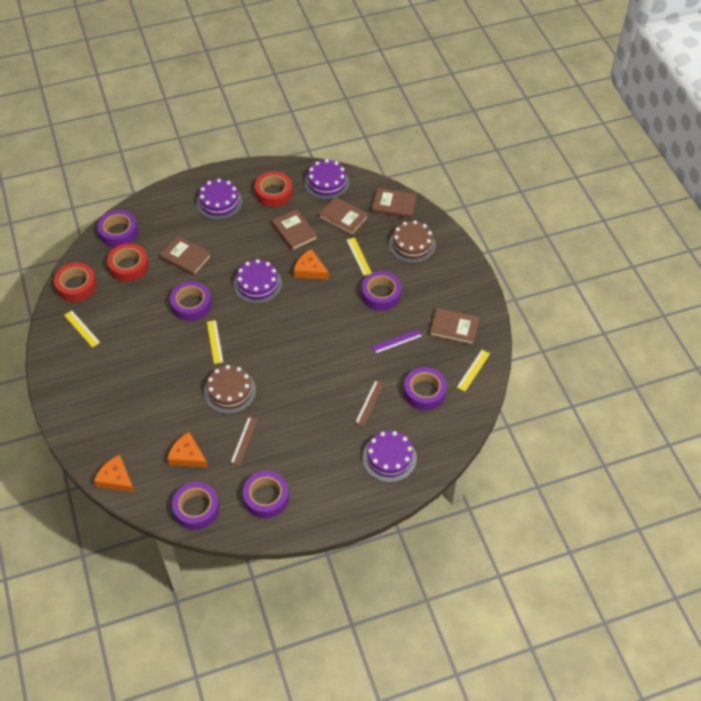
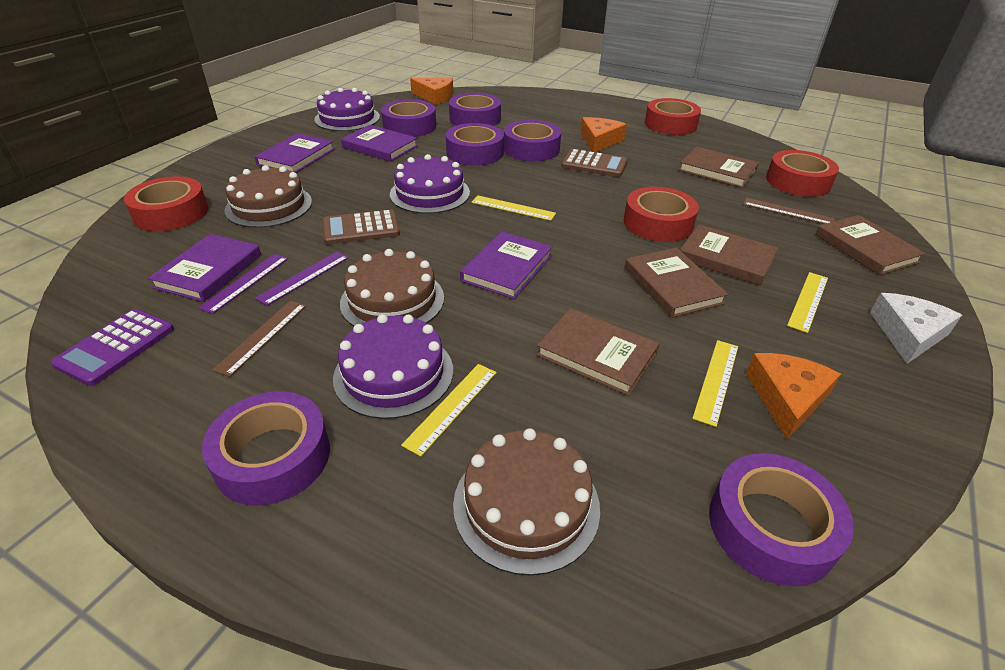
brown cake: [204,365,256,414] [389,220,436,263] = 2 -> [224,165,312,228] [340,249,444,326] [453,428,600,576] = 3
brown calculator: none = 0 -> [322,209,400,245] [561,149,628,177] = 2
purple book: none = 0 -> [148,234,261,302] [254,133,335,173] [341,125,418,162] [460,231,552,299] = 4
purple cake: [196,179,243,220] [234,259,282,304] [304,159,350,200] [362,431,417,482] = 4 -> [314,88,380,131] [333,314,453,419] [390,154,470,214] = 3
purple calculator: none = 0 -> [51,309,174,386] = 1
purple ruler: [372,329,423,354] = 1 -> [198,254,288,314] [255,251,349,306] = 2
red tape: [54,263,97,302] [107,244,149,282] [255,172,293,207] = 3 -> [124,176,208,231] [624,187,699,242] [645,98,701,135] [766,150,839,197] = 4
white cheese: none = 0 -> [870,293,962,364] = 1

